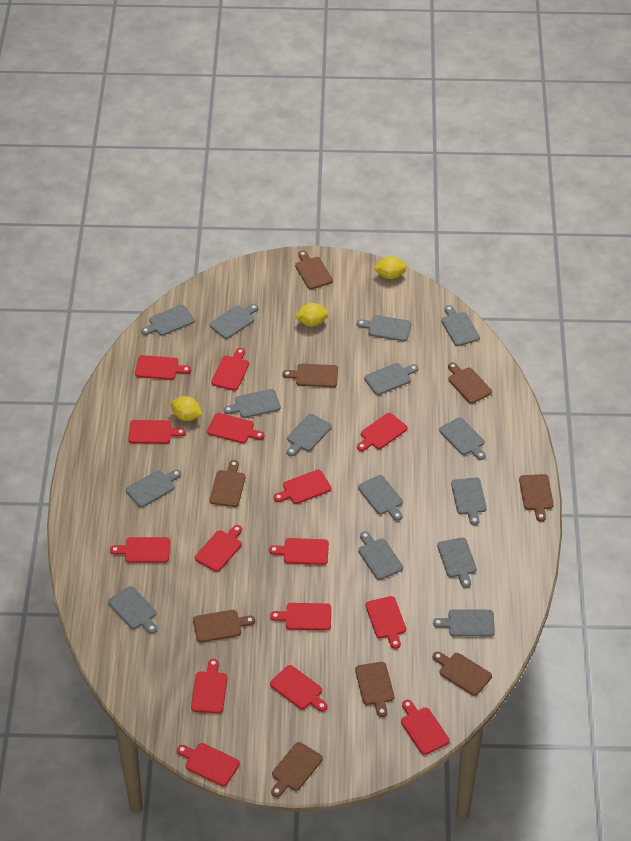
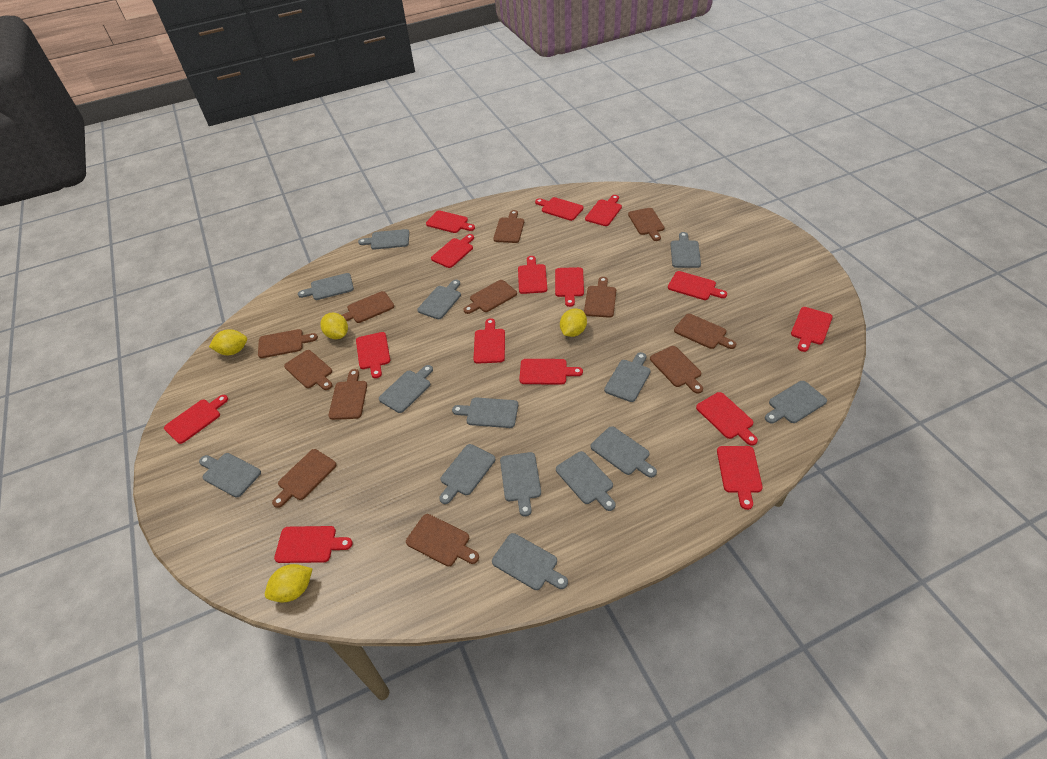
brown cutting board: [193,610,255,642] [210,460,246,507] [271,742,323,797] [282,364,338,387] [295,251,333,289] [355,662,394,717] [433,652,492,696] [448,362,492,404] [519,474,554,522] = 9 -> [258,329,318,358] [272,449,336,508] [284,350,332,390] [328,369,367,420] [342,291,394,323] [406,514,479,566] [464,280,517,314] [493,210,524,243] [584,277,616,318] [628,208,665,241] [650,346,703,394] [674,314,736,349] = 12
grey cutting board: [108,586,157,634] [126,469,181,507] [141,305,195,336] [210,304,259,339] [224,389,281,418] [287,414,332,456] [357,315,412,341] [358,475,403,521] [358,531,403,580] [364,363,418,395] [433,609,495,637] [437,537,477,588] [439,417,486,460] [441,305,480,346] [451,477,487,525] = 15 -> [199,453,261,498] [298,273,354,300] [358,229,409,250] [379,365,433,413] [417,280,461,319] [439,444,495,504] [452,397,518,428] [492,533,568,590] [500,452,541,516] [556,451,616,511] [591,426,657,478] [604,352,651,402] [670,232,701,268] [765,381,827,423] = 14
yellow lemon: [171,396,202,421] [295,303,328,326] [374,256,407,279] = 3 -> [209,329,247,355] [265,564,313,603] [320,312,348,339] [560,308,587,337] = 4

